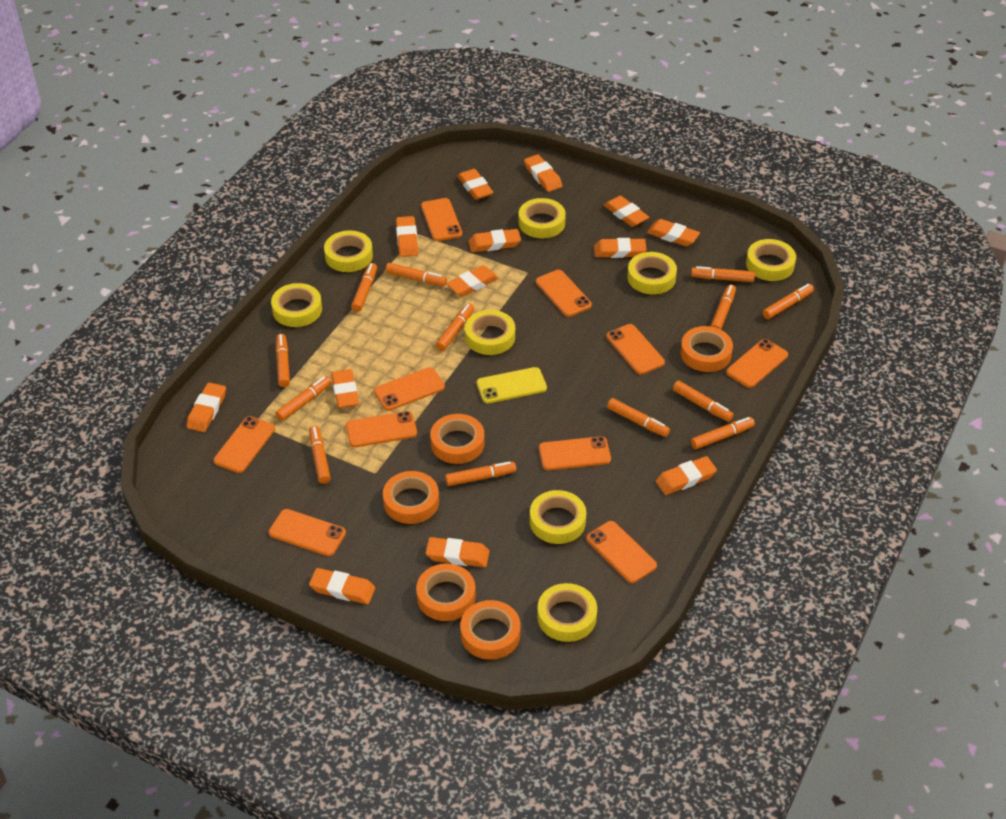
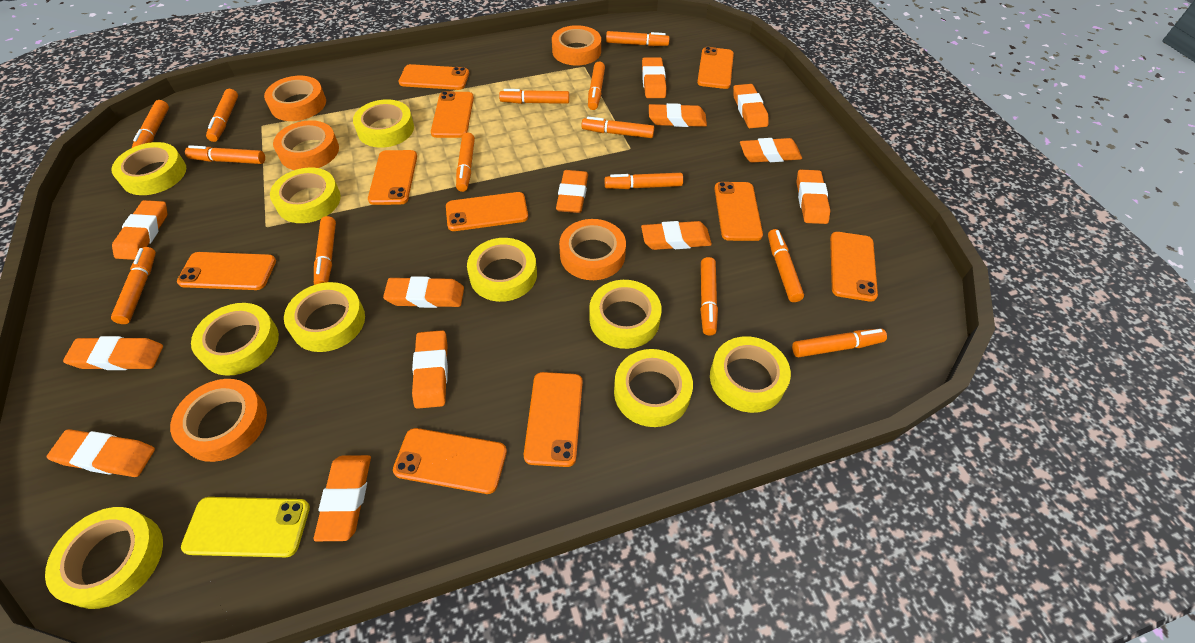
orange marker: [275,376,331,421] [276,334,290,387] [309,426,331,484] [351,263,377,312] [386,263,447,286] [436,303,474,351] [445,461,516,486] [607,398,670,437] [673,381,734,422] [691,266,755,282] [691,417,755,449] [710,284,736,330] [762,284,814,319] = 13 -> [111,247,156,324] [132,100,169,148] [185,145,265,164] [206,89,238,142] [314,216,336,285] [456,133,475,192] [499,89,569,104] [582,117,654,138] [588,61,605,110] [605,173,683,189] [606,31,670,46] [700,257,718,336] [768,229,804,302] [792,329,887,357] = 14
yellow tape: [271,283,322,327] [324,230,373,272] [465,310,515,355] [519,198,566,238] [530,490,586,544] [537,583,597,642] [627,252,677,294] [746,239,796,281] = 8 -> [45,507,163,609] [112,142,186,195] [191,303,279,376] [270,167,341,223] [284,282,365,352] [353,99,414,148] [467,238,537,302] [589,280,662,349] [614,349,693,427] [710,336,791,413] = 10

